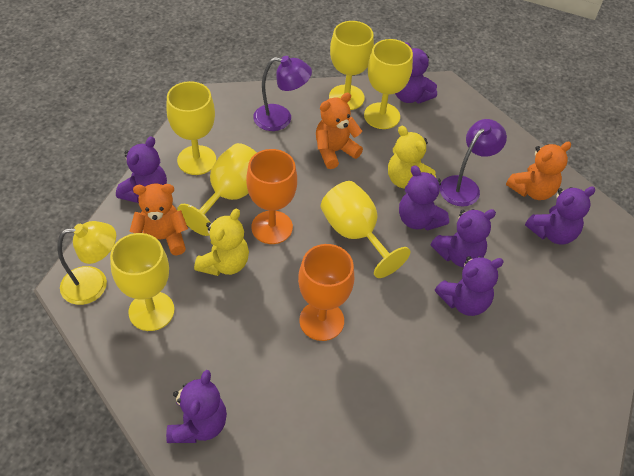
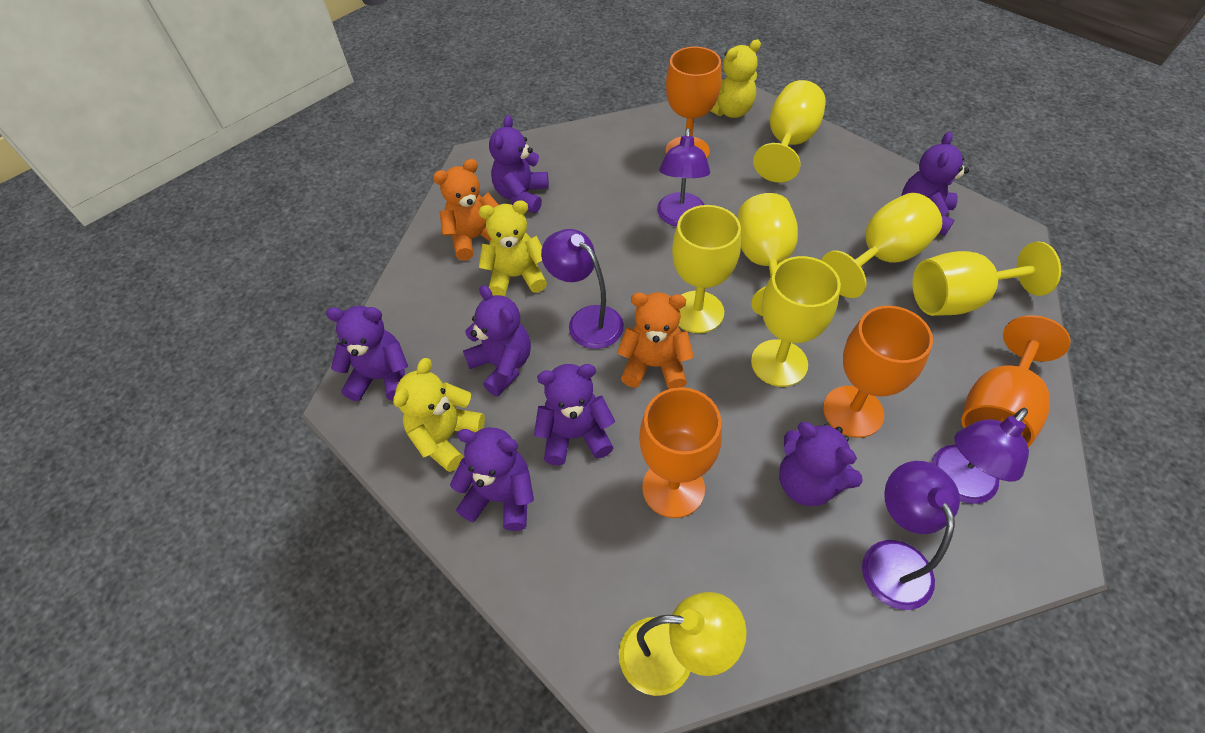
orange goblet: [246,149,297,244] [298,244,354,341] = 2 -> [639,387,722,518] [666,47,722,158] [823,306,933,438] [961,315,1071,447] = 4
orange teddy bear: [130,183,188,255] [316,93,363,169] [506,142,571,200] = 3 -> [433,159,498,261] [617,292,694,389] = 2
purple lamp: [253,56,312,131] [440,119,507,207] = 2 -> [541,229,624,349] [657,128,710,226] [862,461,960,610] [931,408,1029,504] = 4
yellow teddy bear: [194,209,249,276] [388,126,436,189] = 2 -> [393,358,485,472] [479,200,547,296] [711,39,761,118] = 3

